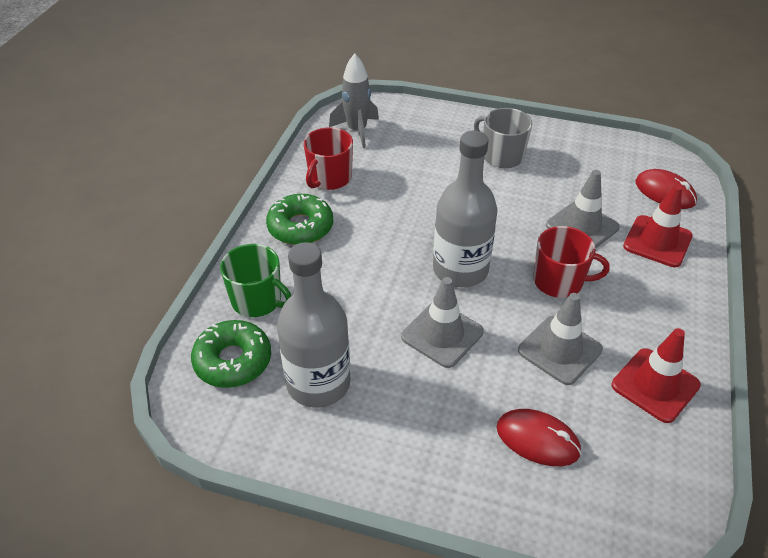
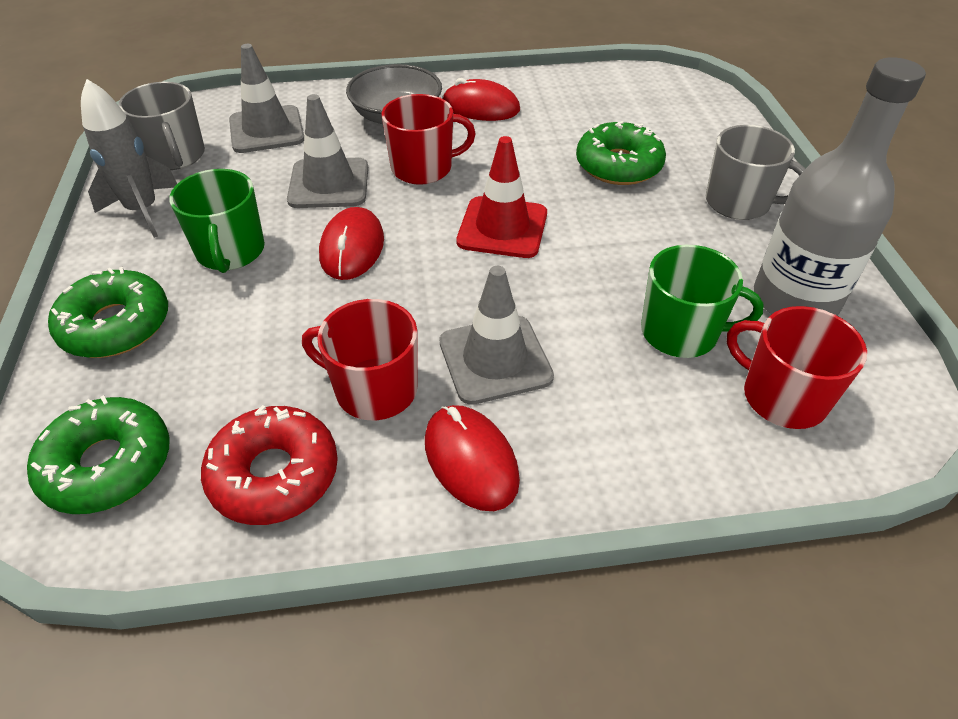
green donut: [191,320,271,388] [266,194,333,245] = 2 -> [27,395,169,514] [48,267,168,358] [576,121,666,185] = 3
green mug: [220,244,291,317] = 1 -> [169,169,265,273] [641,245,764,358] = 2
grey bottle: [277,242,350,408] [433,131,498,287] = 2 -> [754,57,926,316] = 1
grey bowl: none = 0 -> [346,64,442,124] = 1
grey mug: [474,108,532,168] = 1 -> [118,82,205,170] [706,125,805,220] = 2
red donut: none = 0 -> [201,405,338,525] = 1
red mouse: [496,409,581,466] [635,169,697,209] = 2 -> [319,207,384,280] [425,405,520,511] [443,78,520,121] = 3
red mug: [304,127,353,190] [533,226,610,298] = 2 -> [302,299,418,420] [381,94,476,185] [727,306,867,429] = 3
red traffic cone: [612,328,701,423] [623,184,693,267] = 2 -> [457,136,547,258] = 1

